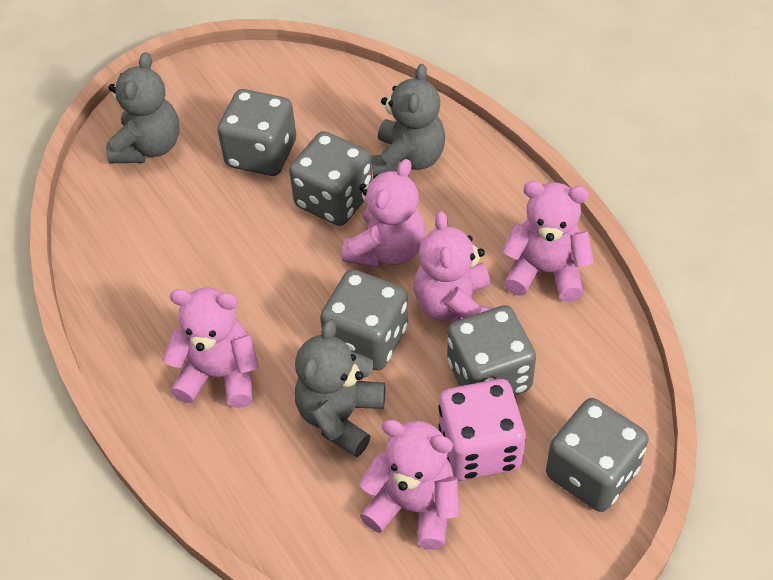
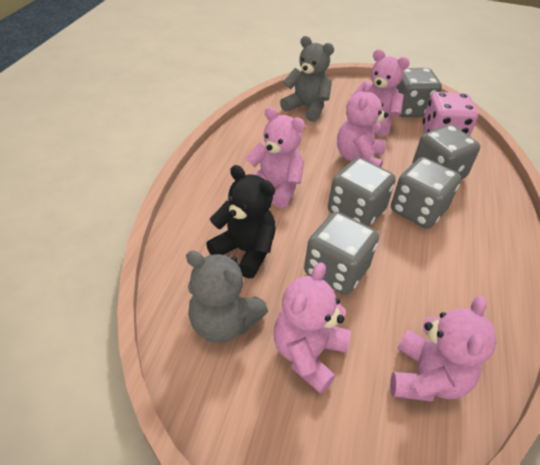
black teddy bear: none = 0 -> [206,165,276,279] = 1
grey teddy bear: [106,52,180,163] [295,319,385,457] [372,64,445,177] = 3 -> [186,251,268,343] [280,36,334,122] = 2

